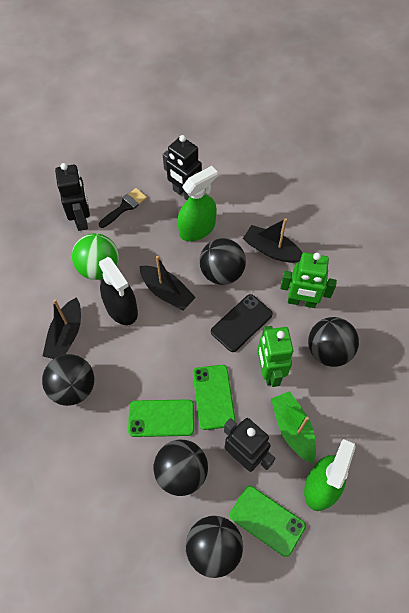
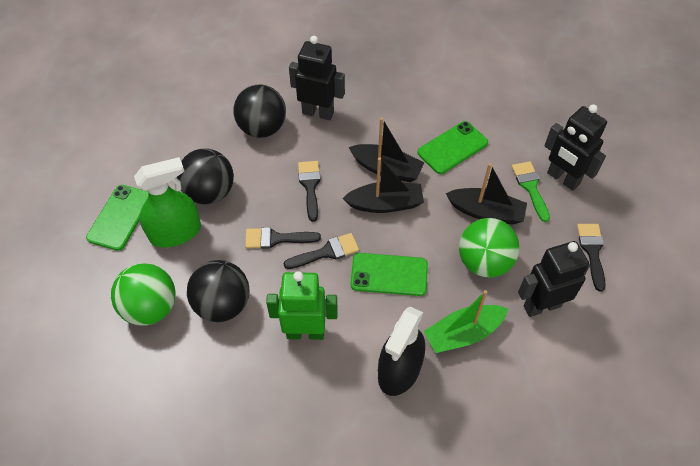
black ball: [42,354,94,406] [153,440,208,496] [186,516,243,578] [199,238,246,285] [308,317,359,367] = 5 -> [177,148,234,204] [187,260,250,322] [233,84,286,138] = 3
black brush: [99,188,147,228] = 1 -> [245,227,321,249] [284,233,359,269] [298,161,321,222] [577,224,606,291] = 4
black phone: [211,294,273,352] = 1 -> none = 0
green ball: [72,233,119,280] = 1 -> [111,263,176,326] [459,218,520,278] = 2
green brush: none = 0 -> [511,161,550,222] = 1
green robot: [257,326,293,387] [280,252,337,308] = 2 -> [266,271,338,340] = 1
green spray bottle: [177,166,218,241] [304,439,356,511] = 2 -> [134,157,201,247] = 1

